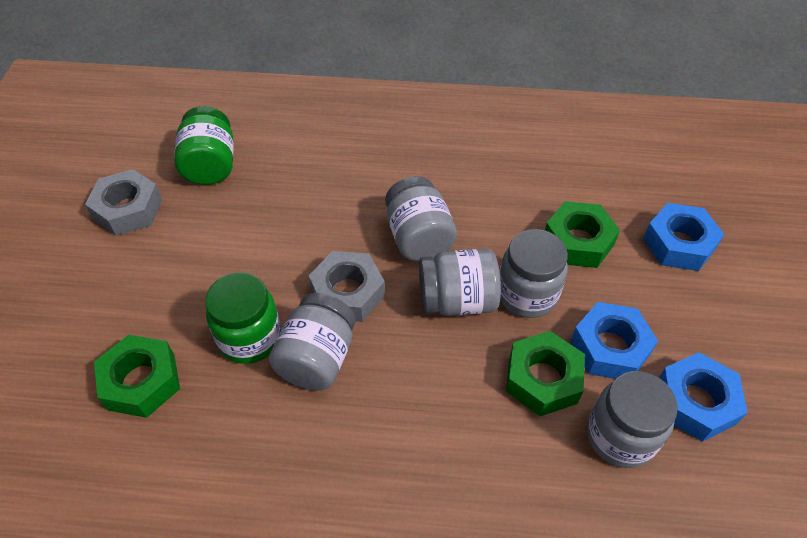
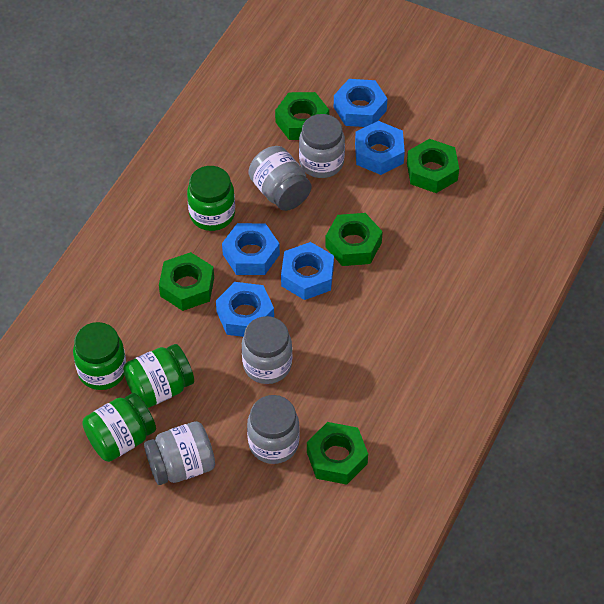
blue nut: [571,302,658,379] [643,203,724,271] [659,352,748,442] = 3 -> [216,282,274,337] [222,223,280,275] [281,242,334,300] [334,79,387,127] [355,121,405,175] = 5
green jar: [174,106,234,185] [205,272,281,364] = 2 -> [73,322,126,390] [82,393,156,462] [123,344,194,408] [187,166,235,231] = 4
green nut: [94,335,180,418] [506,331,585,416] [545,201,620,268] = 3 -> [159,252,214,311] [275,92,329,140] [307,422,368,485] [325,213,383,266] [407,139,459,193] = 5
grey nut: [85,169,162,236] [309,251,385,322] = 2 -> none = 0

